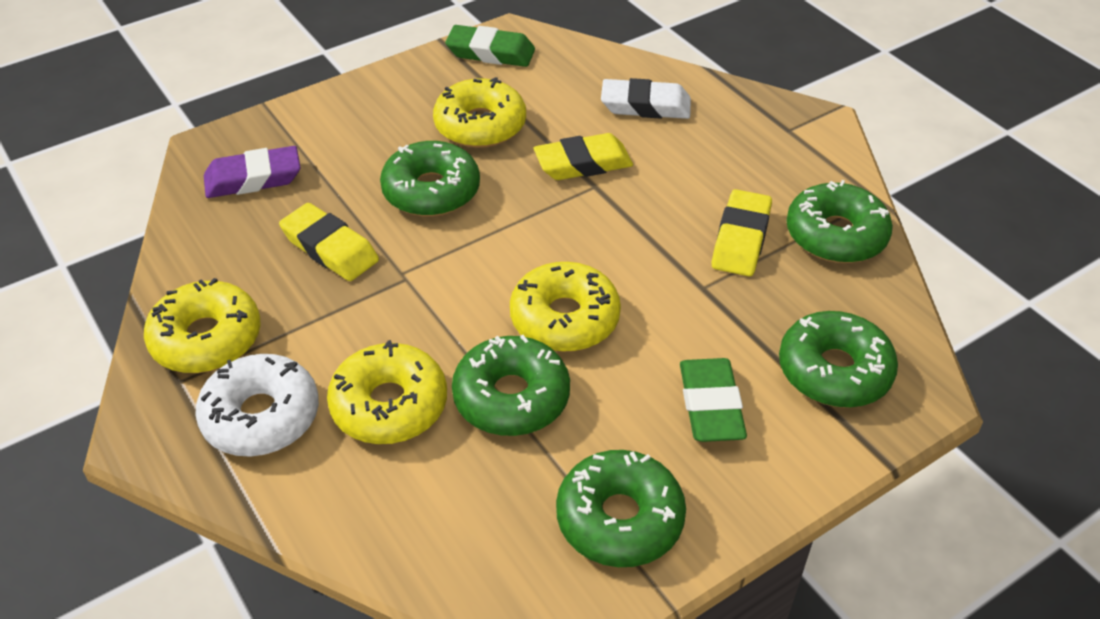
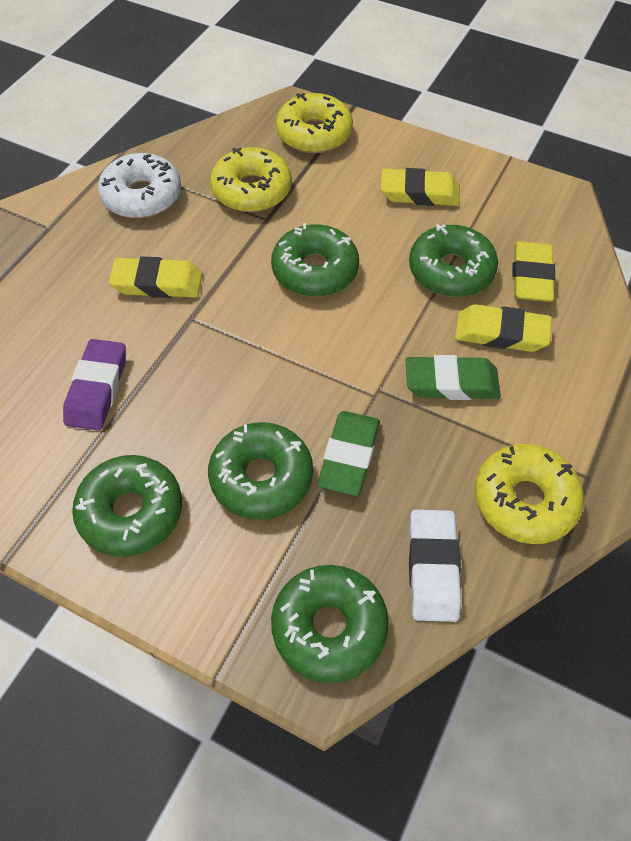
yellow donut: [144,278,261,373] [327,340,447,444] [433,77,526,148] [510,262,621,352] = 4 -> [210,147,292,212] [276,93,353,153] [475,444,584,544] = 3
yellow eraser: [279,203,379,281] [534,133,633,180] [712,189,772,276] = 3 -> [109,257,202,298] [381,168,460,206] [455,304,552,352] [512,241,555,302] = 4

